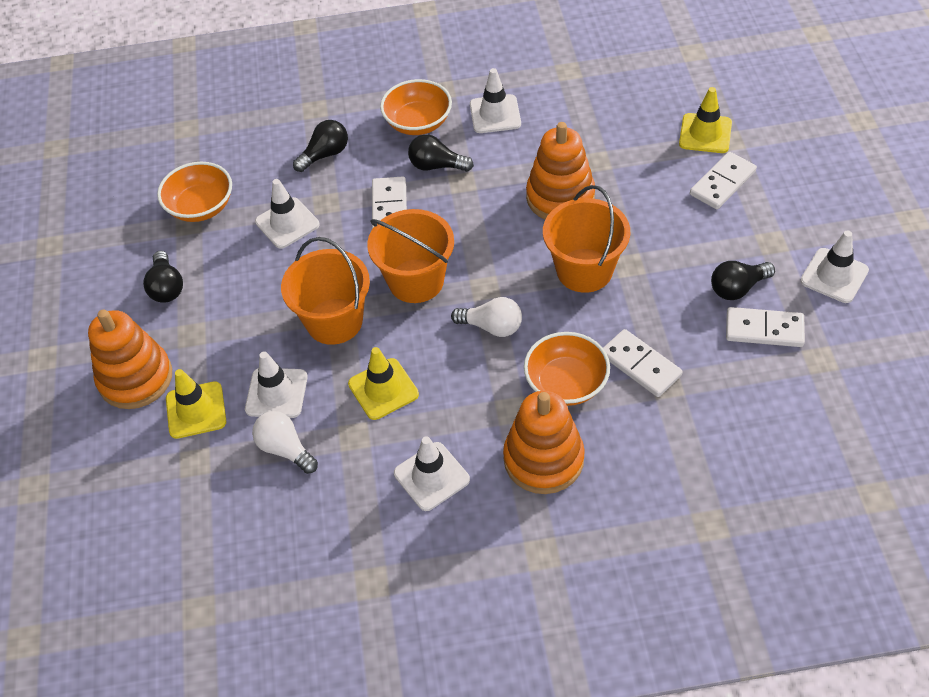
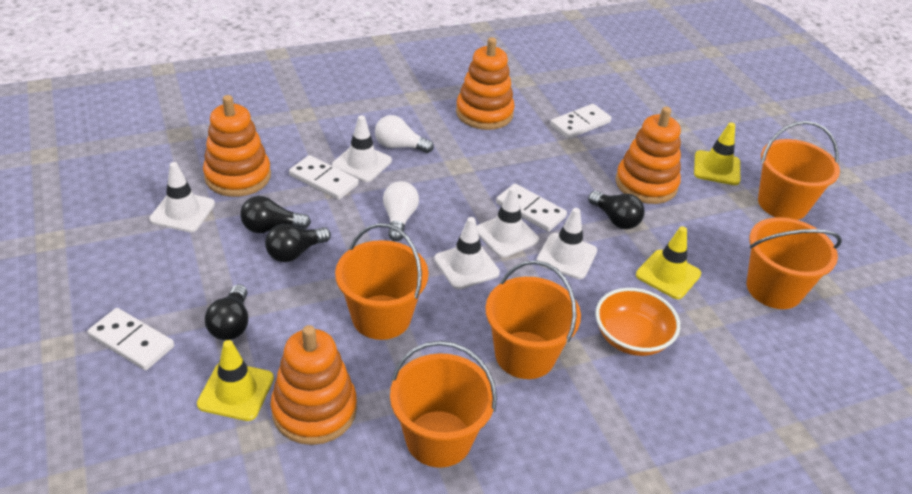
orange bowl: [157,162,232,222] [380,79,452,135] [524,332,610,406] = 3 -> [595,288,680,356] = 1
orange bucket: [281,237,370,345] [367,209,454,303] [543,185,630,293] = 3 -> [335,223,429,340] [390,341,497,468] [485,260,581,379] [747,217,842,309] [758,121,840,220] = 5
orange stacking toy: [88,309,172,409] [503,391,585,494] [526,122,595,219] = 3 -> [203,95,271,197] [271,325,357,445] [456,37,515,130] [615,107,681,204] = 4

